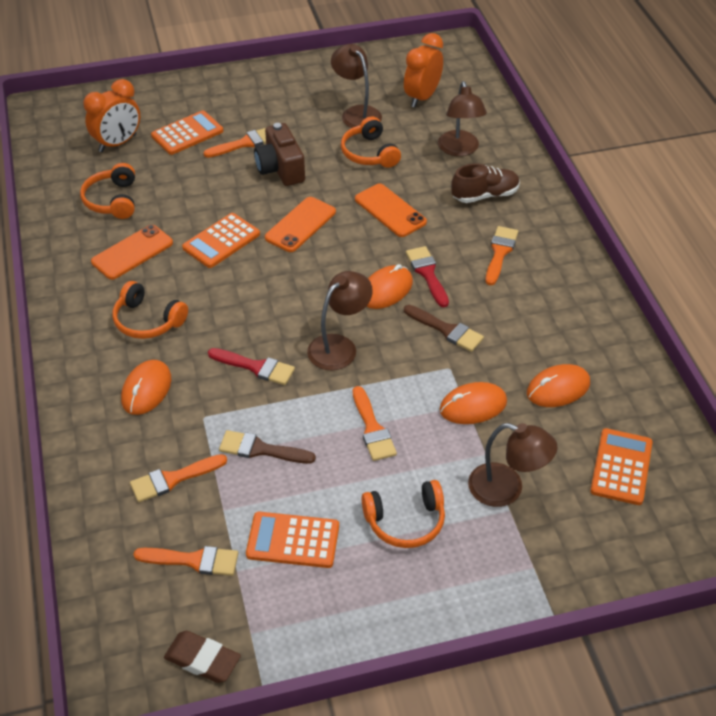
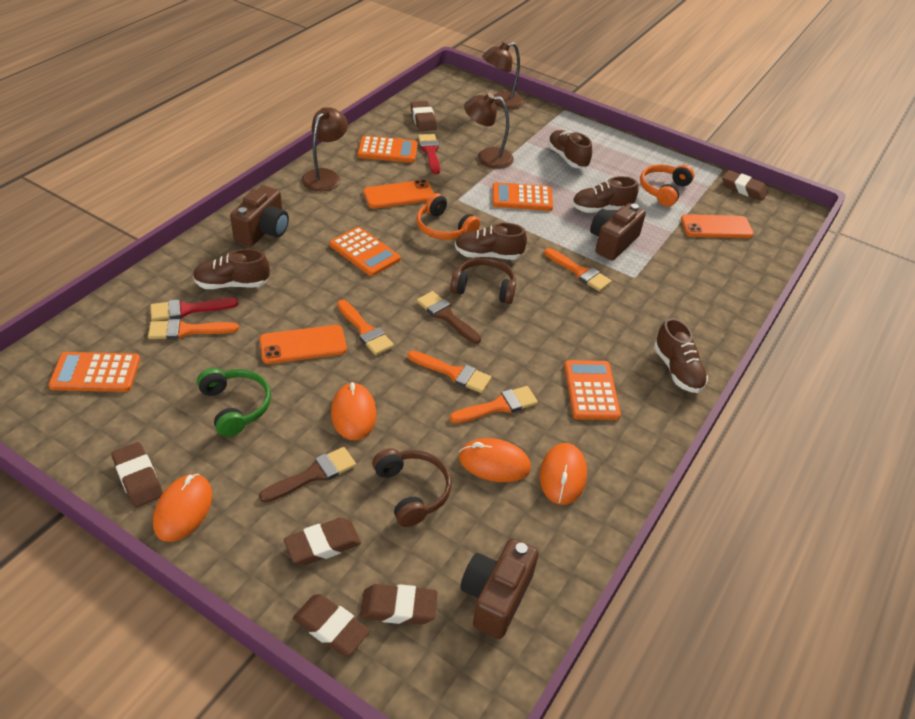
brown camera: [254,123,305,186] = 1 -> [230,185,289,246] [460,538,539,639] [590,203,646,260] = 3
brown eraser: [164,631,241,683] = 1 -> [111,442,163,508] [284,518,361,565] [293,594,370,656] [360,584,438,625] [411,101,437,131] [722,170,768,201] = 6
brown headphones: none = 0 -> [372,448,452,527] [450,257,516,304] = 2
brown lamp: [307,271,373,370] [331,44,382,128] [438,81,487,156] [468,423,557,507] = 4 -> [301,107,348,191] [464,93,514,169] [482,42,525,109] = 3
brown shoe: [451,164,520,203] = 1 -> [193,249,270,289] [455,223,527,260] [548,130,592,168] [572,176,639,213] [654,318,708,393] = 5
green headphones: none = 0 -> [197,368,271,437] = 1
orange calculator: [151,110,223,155] [182,213,260,268] [246,512,339,568] [590,428,653,505] = 4 -> [48,352,140,392] [329,227,401,276] [358,136,418,163] [492,182,553,211] [564,360,621,420] = 5
orange clock: [83,79,140,152] [404,33,443,107] = 2 -> none = 0
orange headphones: [80,163,135,219] [113,281,188,339] [341,116,401,168] [362,480,445,548] = 4 -> [416,193,480,240] [640,165,694,206] = 2

